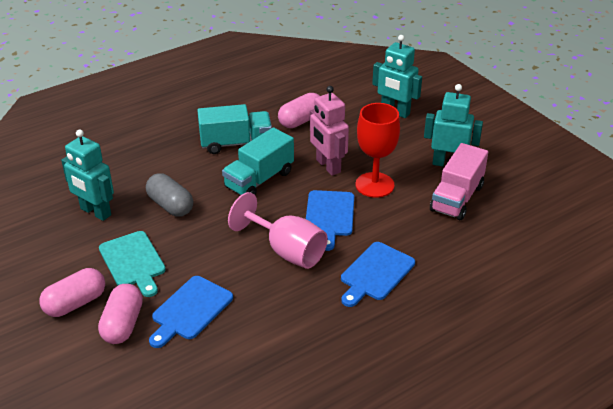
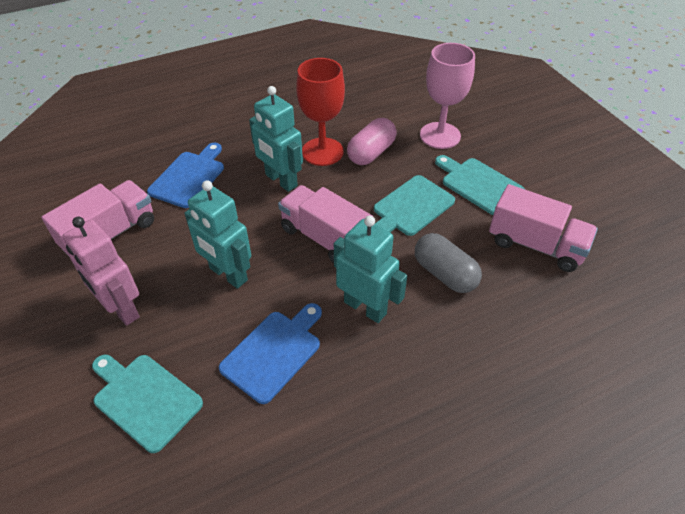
blue cutting board: [149,276,233,348] [306,190,354,251] [341,242,415,307] = 3 -> [147,143,224,208] [219,303,322,404] = 2
pink capsule: [39,268,105,317] [98,284,143,344] [278,93,320,128] = 3 -> [347,118,397,165] = 1
pink truck: [430,143,488,220] = 1 -> [41,180,154,257] [278,185,372,263] [489,184,598,272] = 3
turquoise cutting board: [99,231,166,297] = 1 -> [92,355,203,453] [374,175,455,236] [435,155,525,215] = 3
turquoise truck: [197,104,272,154] [222,127,294,195] = 2 -> none = 0

